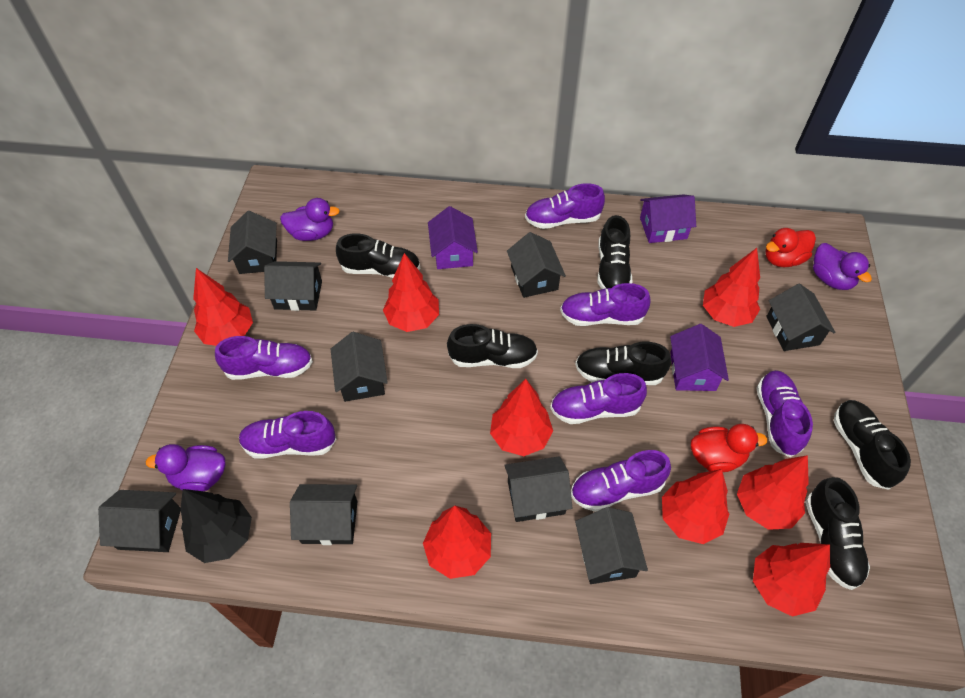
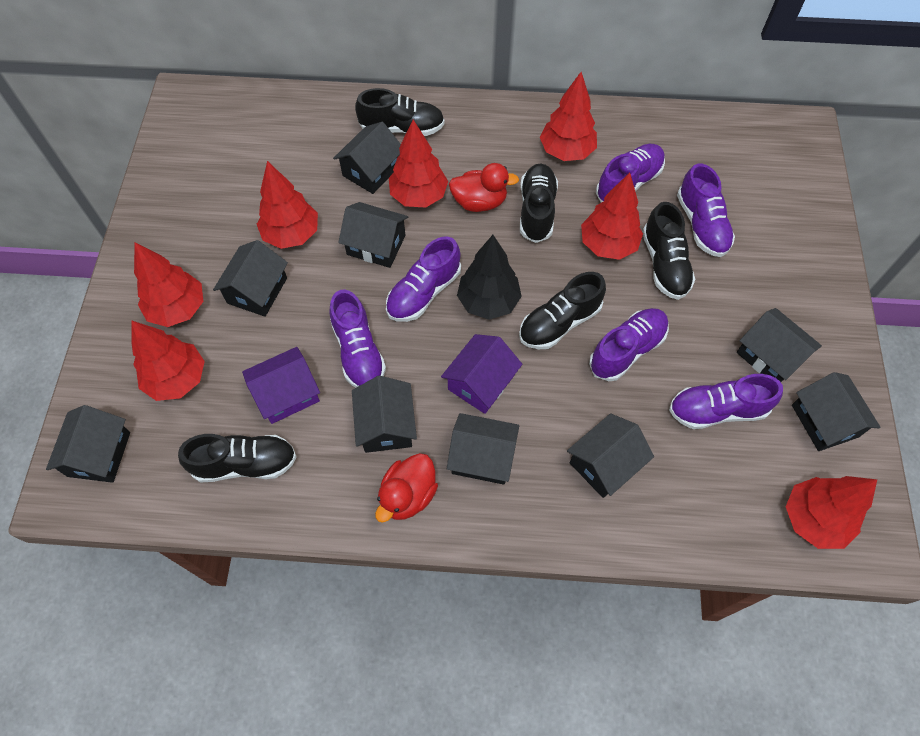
black shoe: [336,233,420,278] [447,324,538,368] [575,342,671,385] [597,215,632,289] [806,477,870,590] [834,400,911,490] = 6 -> [178,434,296,482] [355,88,445,136] [519,272,606,349] [520,164,558,243] [642,202,695,300] = 5
purple duck: [145,444,226,491] [280,198,340,241] [813,243,872,290] = 3 -> none = 0
purple house: [428,206,478,269] [640,195,696,243] [670,324,729,391] = 3 -> [242,347,320,424] [441,334,522,414] = 2
purple shoe: [215,336,313,380] [239,411,336,459] [525,183,605,229] [550,373,647,424] [560,283,651,326] [571,450,671,512] [756,370,813,457] = 7 -> [329,289,386,388] [386,237,461,322] [589,308,669,381] [596,144,665,203] [669,374,783,429] [677,164,735,257] = 6
red tree: [193,268,253,346] [383,253,439,332] [423,506,491,579] [490,379,553,456] [662,469,729,544] [703,248,760,327] [737,455,809,530] [753,543,830,617] = 8 -> [131,320,205,401] [134,242,203,327] [257,161,318,249] [389,120,448,208] [540,72,597,161] [581,173,643,260] [786,476,877,549] = 7

